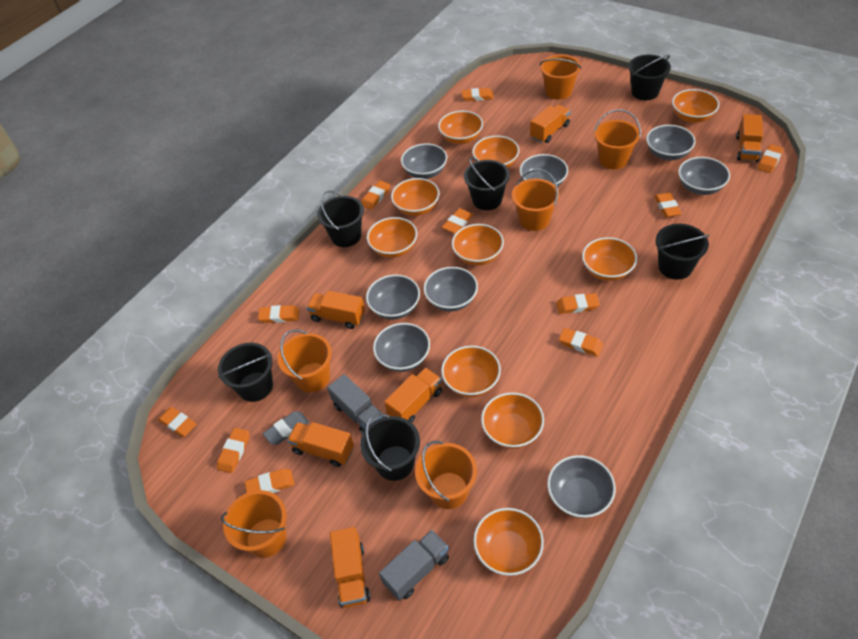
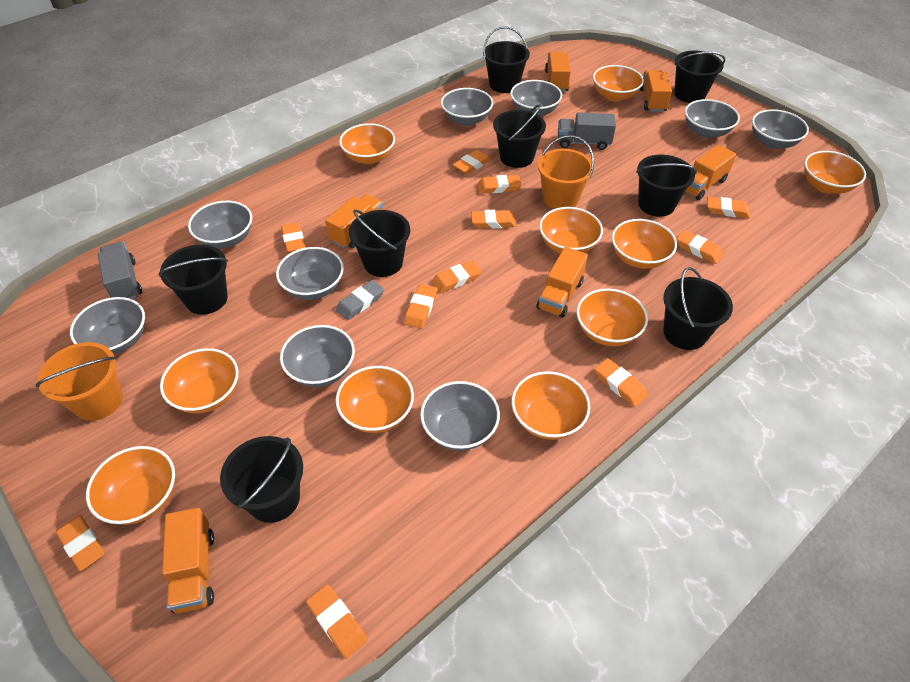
black bucket: [218,343,273,402] [317,190,364,247] [360,414,420,481] [464,157,510,210] [628,55,671,100] [656,224,710,280] = 6 -> [158,245,228,315] [220,436,303,523] [349,210,410,277] [483,27,530,93] [493,104,546,168] [636,155,697,217] [663,267,733,350] [674,50,725,103] = 8
grey bowl: [366,275,420,320] [373,323,430,372] [401,143,447,179] [424,267,478,312] [520,154,568,187] [547,455,616,518] [646,125,695,160] [678,157,730,195] = 8 -> [70,297,145,355] [188,201,252,249] [276,247,344,300] [280,325,355,387] [420,381,500,451] [441,88,493,126] [510,80,562,116] [685,99,740,138] [752,109,809,149] = 9
orange bucket: [221,490,287,558] [277,329,332,392] [415,441,477,509] [512,169,559,231] [540,54,581,100] [594,109,641,169] = 6 -> [35,342,123,421] [537,135,594,209] = 2

